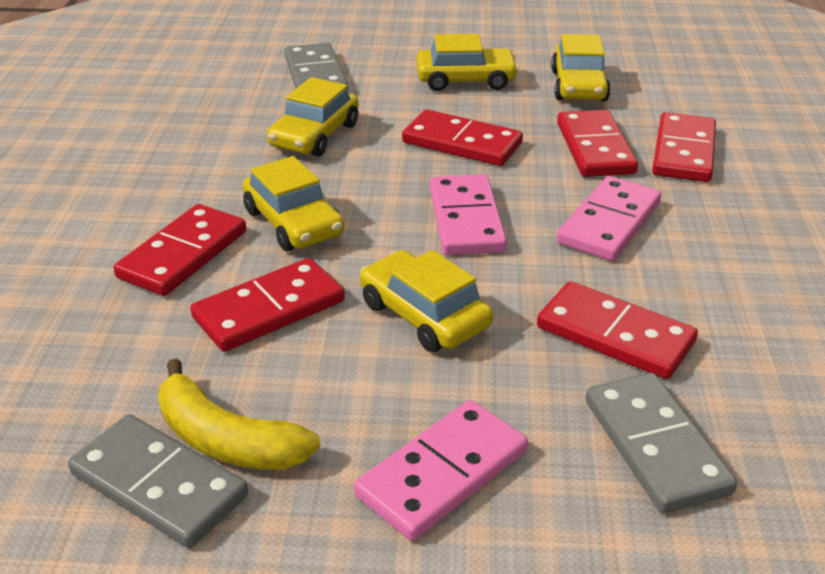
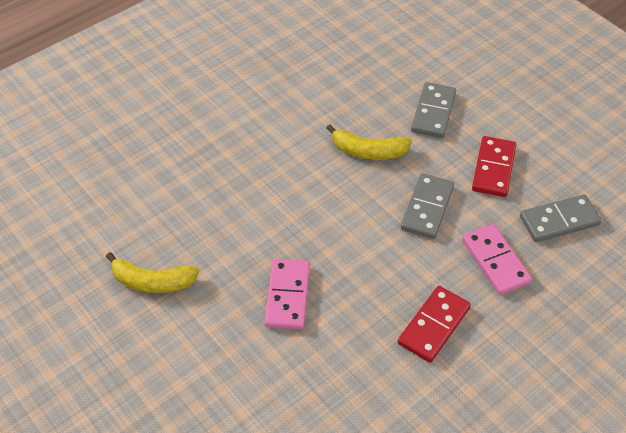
pink domino: [354,400,528,541] [430,174,507,255] [557,176,661,261] = 3 -> [265,259,310,330] [462,224,532,295] = 2
red domino: [114,204,246,296] [190,258,345,352] [402,109,523,166] [537,281,698,379] [557,110,638,177] [652,112,716,182] = 6 -> [398,286,471,363] [472,136,516,197] = 2
yellow banana: [158,358,320,470] = 1 -> [106,252,199,293] [327,125,412,160] = 2
yellow car: [243,156,344,251] [267,77,358,157] [360,250,493,352] [417,34,519,91] [551,34,611,101] = 5 -> none = 0

